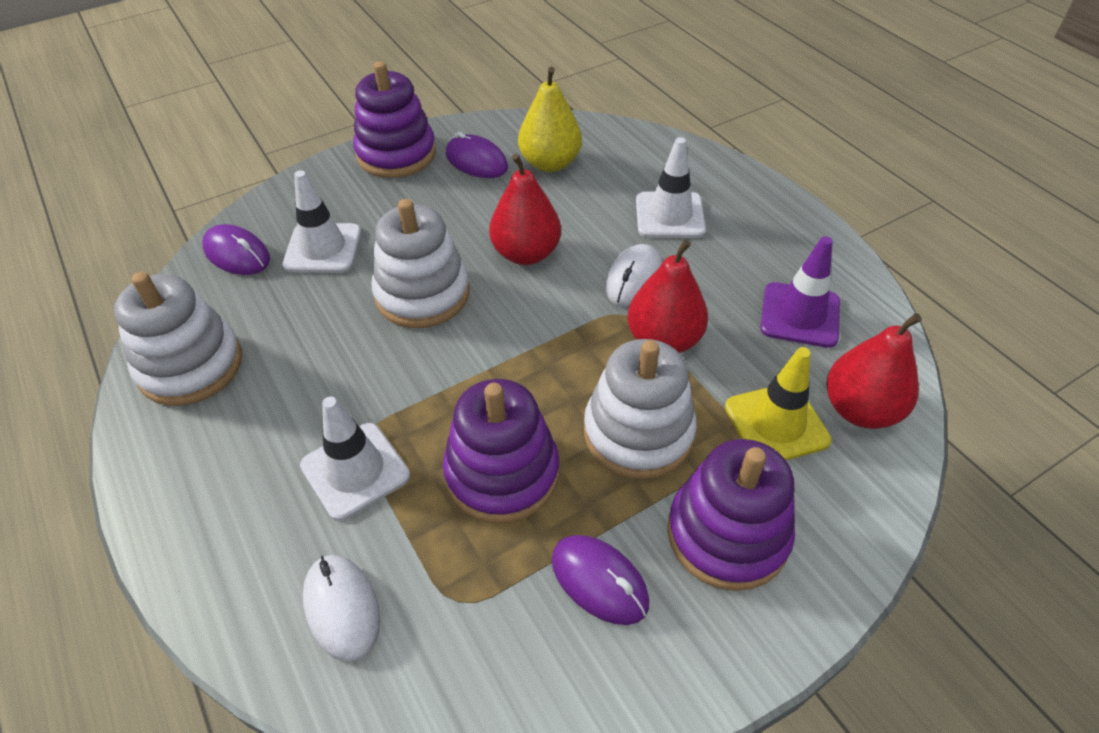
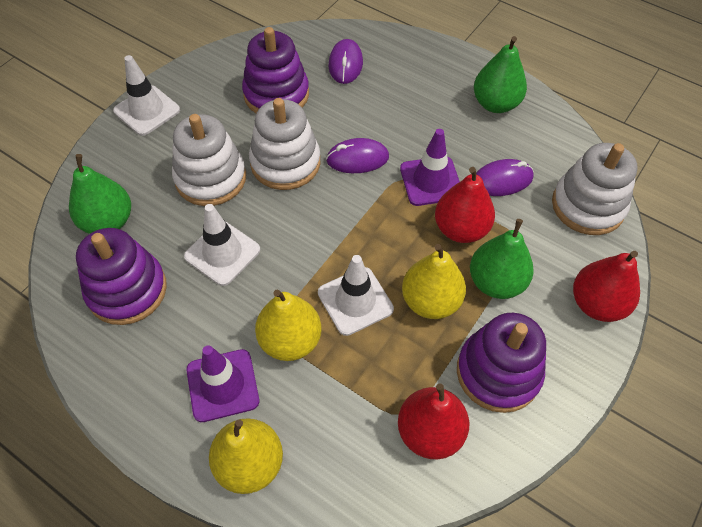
green pear: none = 0 -> [69,154,131,234] [470,219,534,299] [474,36,527,113] = 3
purple traffic cone: [760,236,840,348] = 1 -> [187,345,259,422] [400,129,460,206] = 2
white mouse: [303,555,380,662] [605,244,662,307] = 2 -> none = 0
yellow pear: [518,67,582,172] = 1 -> [209,418,283,494] [255,289,321,361] [402,244,466,319] = 3
yellow traffic cone: [725,347,831,460] = 1 -> none = 0

